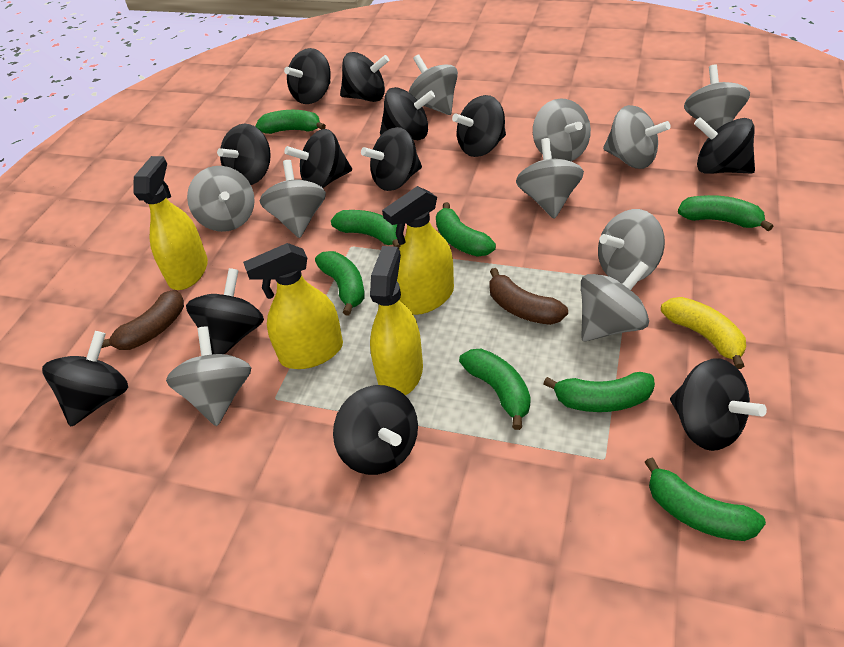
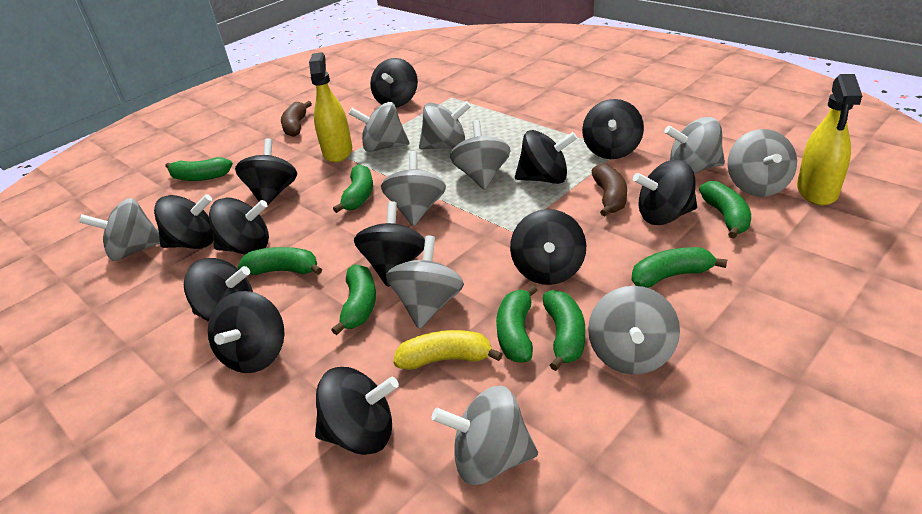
yellow spray bottle: [133,156,208,290] [243,243,343,369] [370,246,423,396] [382,186,454,315] = 4 -> [309,52,352,162] [797,74,862,206] = 2

